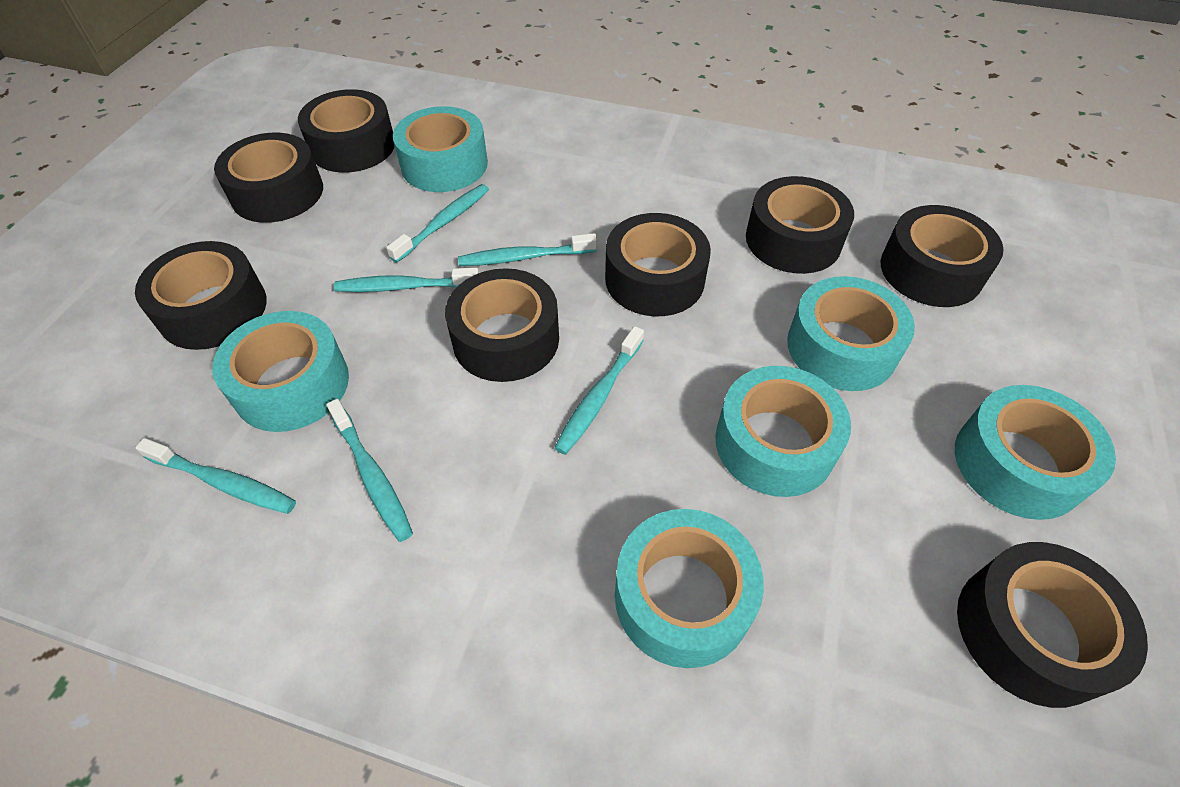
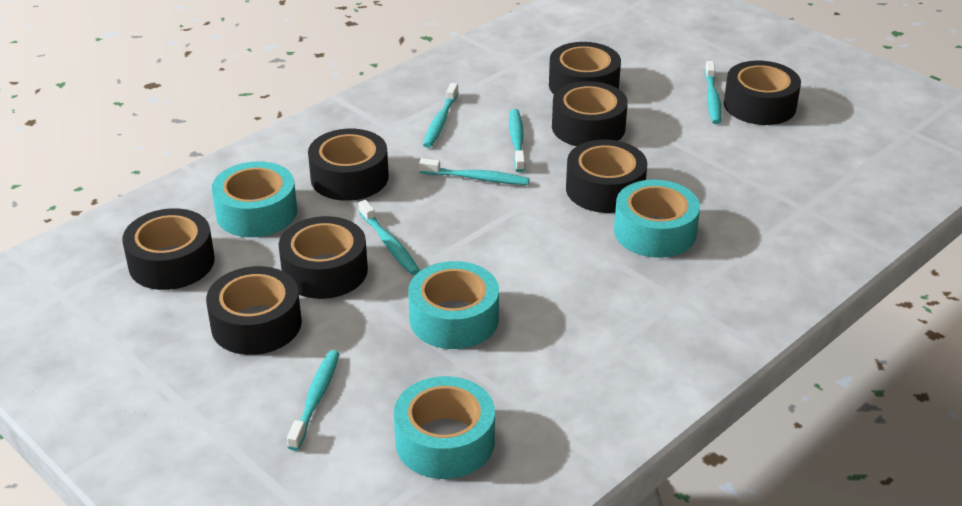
turquoise tape: [212,311,349,432] [393,106,488,192] [615,509,764,668] [715,366,851,497] [787,276,915,391] [955,385,1116,520] = 6 -> [212,161,297,237] [394,376,495,479] [408,261,499,349] [614,180,700,258] = 4

